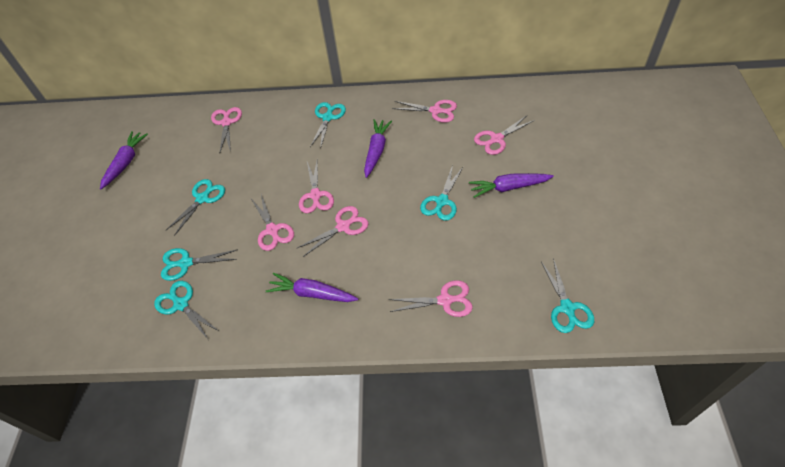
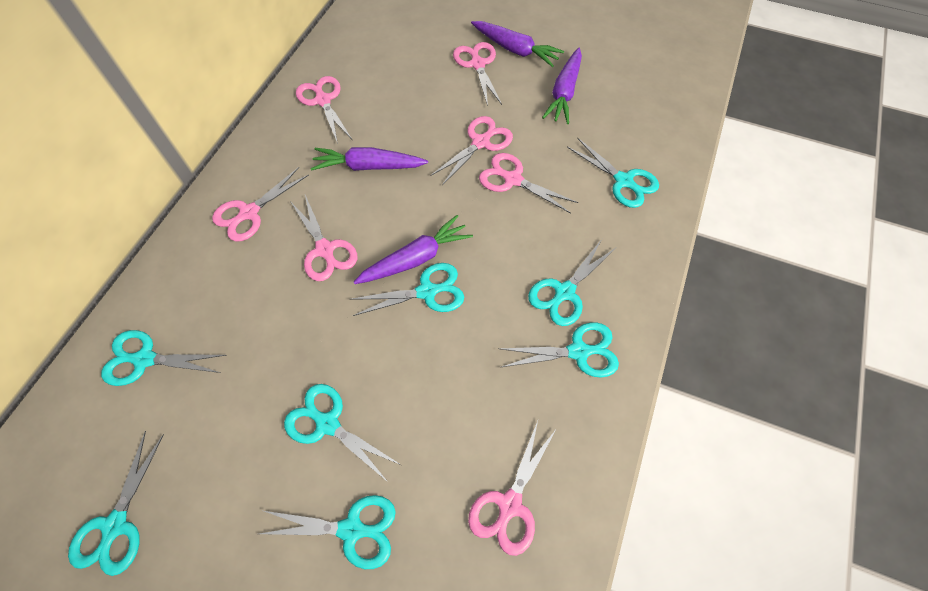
turquoise scissors: [154,281,220,339] [161,248,237,281] [165,179,225,236] [310,102,346,149] [420,165,463,221] [541,258,594,333] = 6 -> [68,431,164,576] [101,330,226,386] [260,495,396,569] [284,384,401,482] [350,263,464,316] [498,322,619,378] [528,239,617,326] [567,137,659,208] = 8

